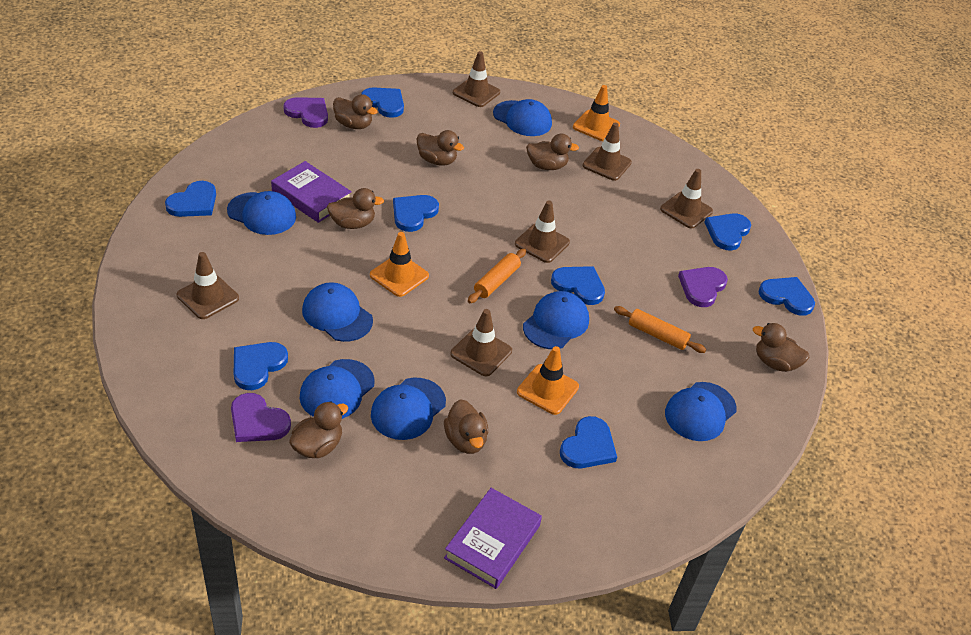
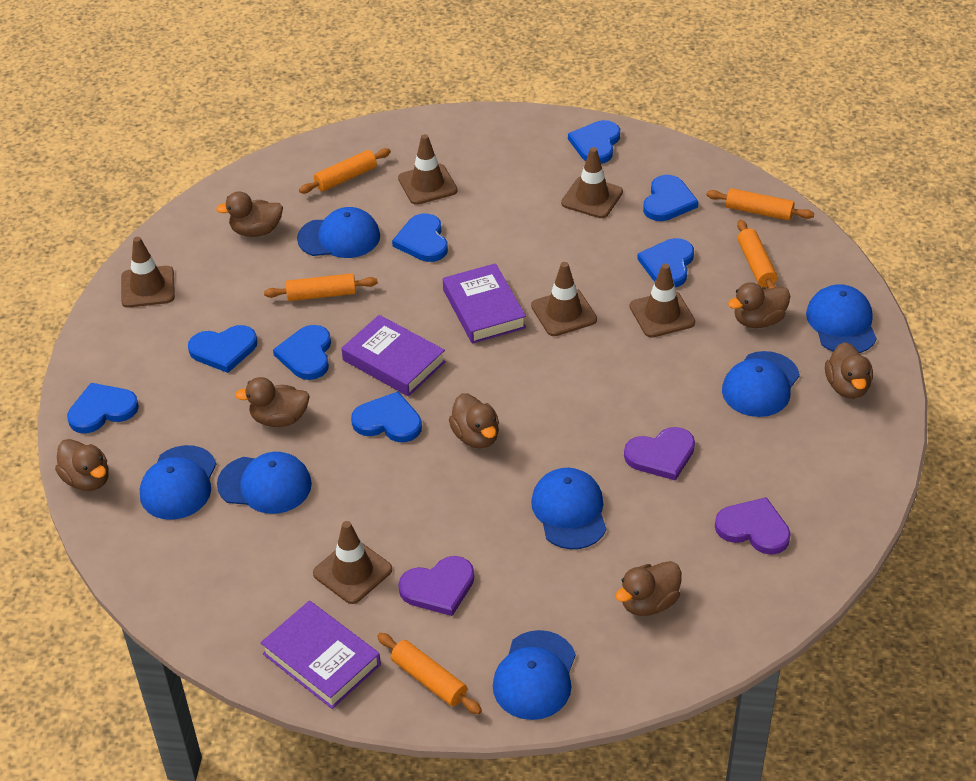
orange rolling pin: [468,249,526,303] [614,306,706,353] = 2 -> [264,273,378,301] [299,148,391,193] [377,633,482,714] [707,188,814,221] [737,220,777,289] = 5
orange traffic cone: [370,232,429,297] [517,346,579,415] [573,85,620,141] = 3 -> none = 0
purple book: [271,161,352,223] [444,488,542,589] = 2 -> [260,600,381,709] [342,315,446,396] [443,263,526,344] = 3

